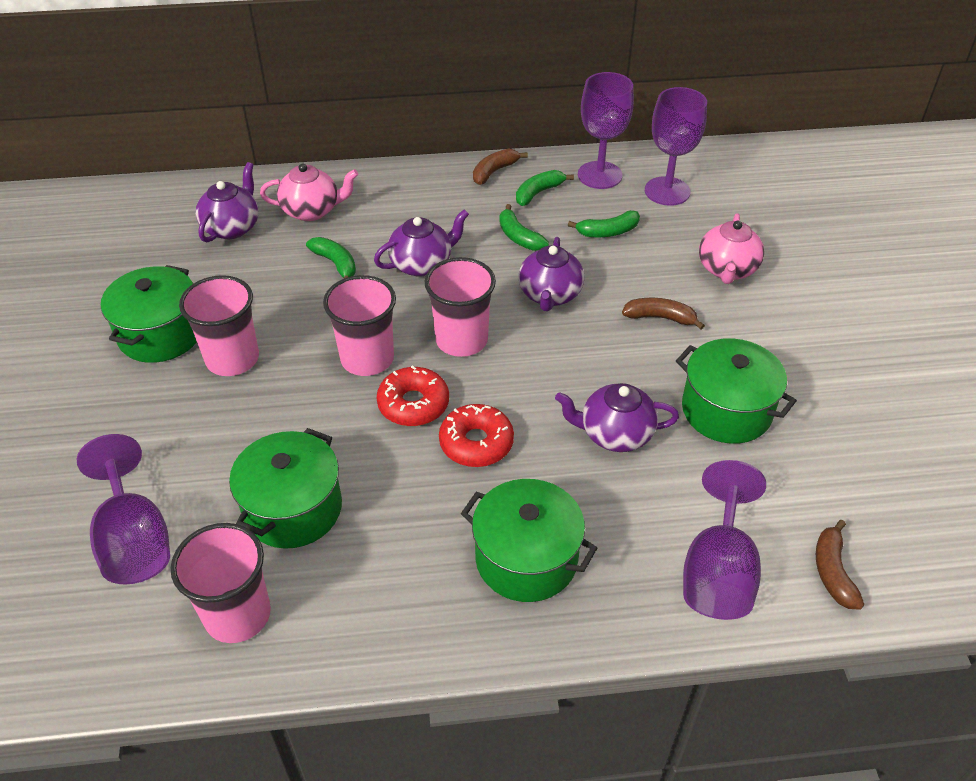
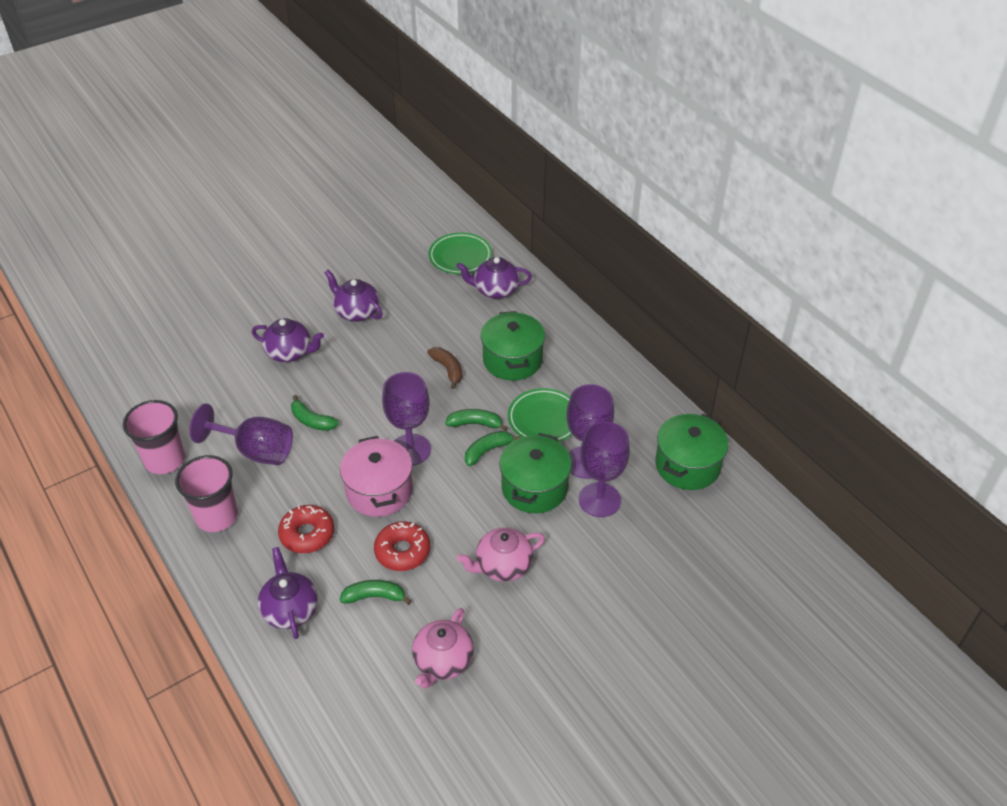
brown banana: [473,149,528,185] [622,298,705,329] [816,520,864,610] = 3 -> [427,347,462,389] = 1
green plate: none = 0 -> [428,233,492,274] [508,388,572,442] = 2
green pot: [101,265,197,363] [229,428,342,549] [461,479,597,602] [676,338,797,444] = 4 -> [481,311,545,381] [500,433,572,513] [655,414,728,490] = 3
pink cup: [171,523,271,643] [179,275,259,376] [323,275,396,376] [425,257,496,357] = 4 -> [123,400,185,474] [175,455,238,532] = 2
pink pot: none = 0 -> [340,436,413,517] = 1

